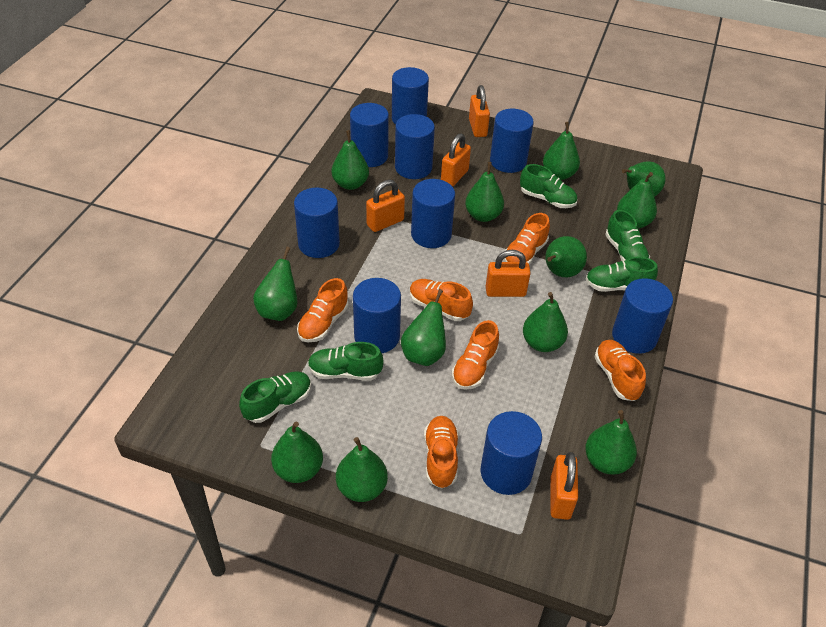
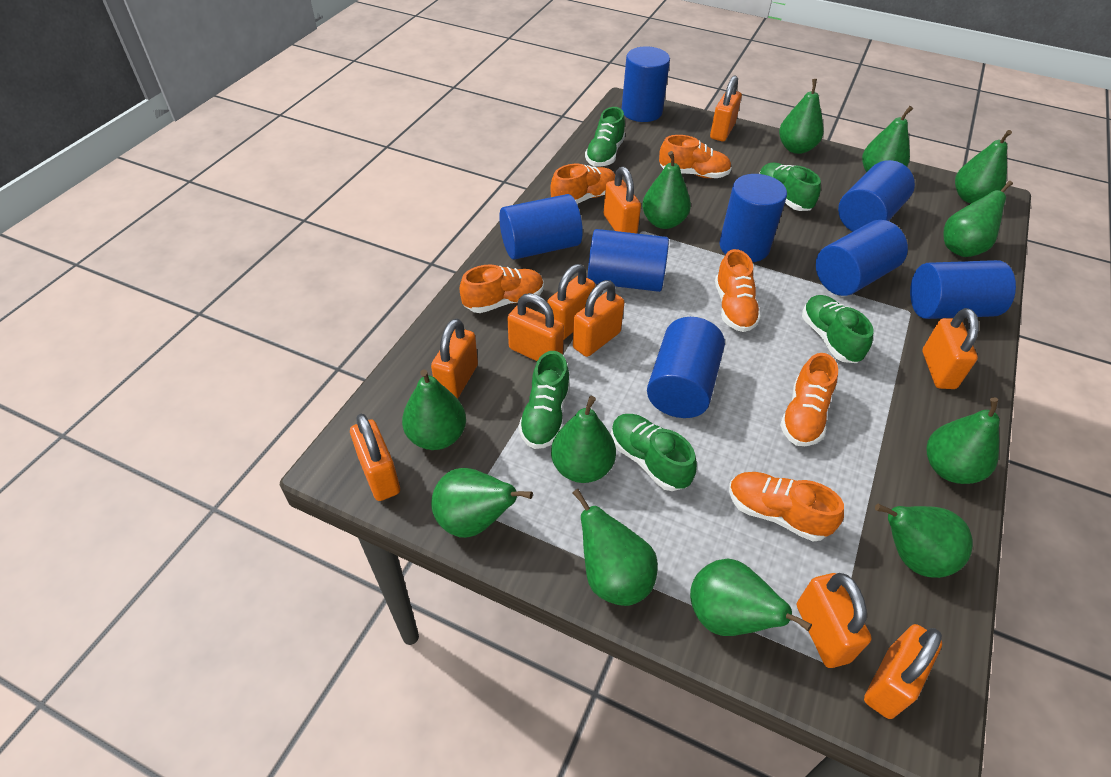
blue cylinder: [294,188,340,258] [350,103,389,167] [353,278,401,353] [392,67,429,125] [395,114,435,179] [411,179,455,248] [481,411,542,495] [490,109,534,173] [612,278,673,354] = 9 -> [499,194,583,259] [588,229,669,292] [622,46,670,122] [647,317,725,418] [719,174,787,262] [816,220,908,296] [838,160,915,231] [910,260,1016,319] = 8
orange padlock: [366,180,405,232] [441,133,471,187] [469,85,490,137] [486,250,531,297] [550,452,578,520] = 5 -> [350,414,400,501] [431,318,478,399] [507,293,564,361] [547,264,595,340] [573,280,625,357] [604,167,641,233] [710,75,742,141] [797,573,872,668] [864,624,942,719] [922,308,979,389] = 10

